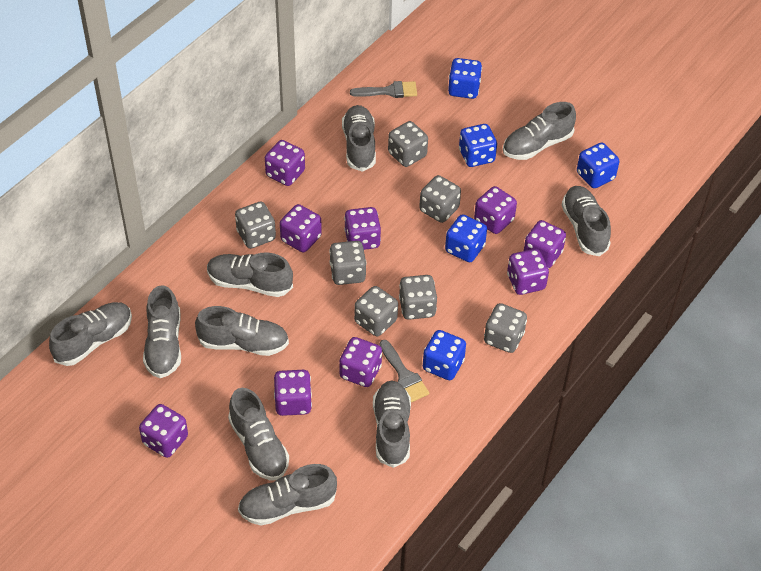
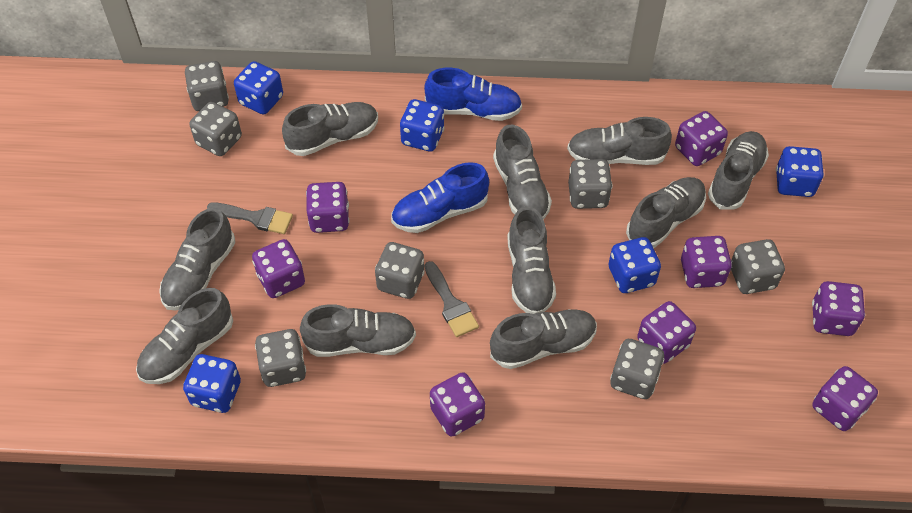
blue shoe: none = 0 -> [391,162,489,233] [424,68,522,121] = 2
purple dice: [139,404,188,458] [265,140,305,186] [274,370,312,416] [280,204,322,252] [339,337,382,387] [344,207,381,250] [474,186,517,234] [507,249,549,295] [524,220,566,268] = 9 -> [252,239,305,298] [306,182,349,233] [430,372,485,437] [637,301,696,364] [675,111,728,166] [681,236,732,288] [812,281,865,336] [812,366,878,431] = 8

